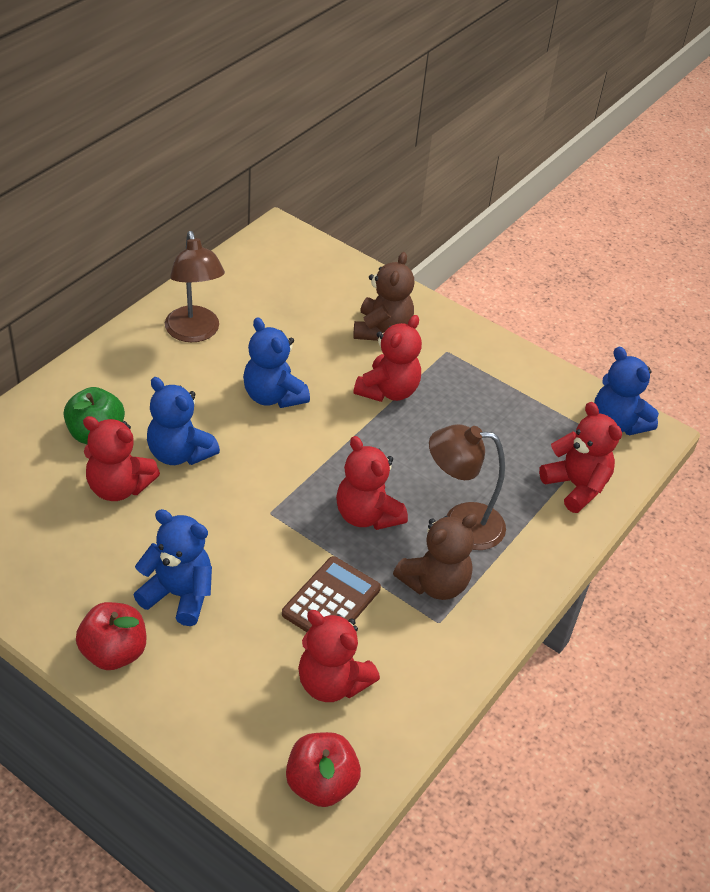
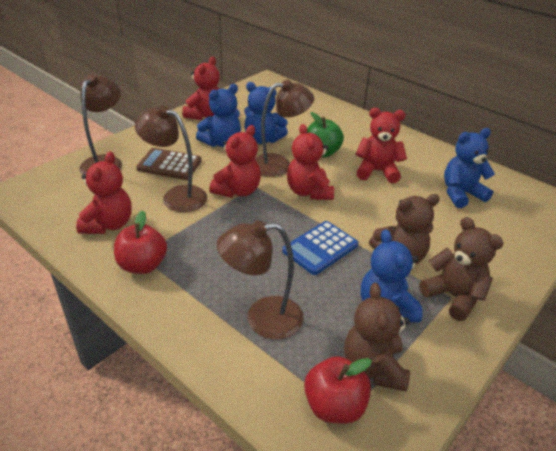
blue calculator: none = 0 -> [282,221,358,275] = 1
brown lamp: [165,231,225,342] [429,424,506,550] = 2 -> [79,74,122,174] [135,105,207,212] [217,220,304,339] [255,80,314,177] = 4
brown teddy bear: [353,252,414,341] [393,513,478,600] = 2 -> [344,283,410,391] [369,194,440,264] [419,217,504,321] = 3

